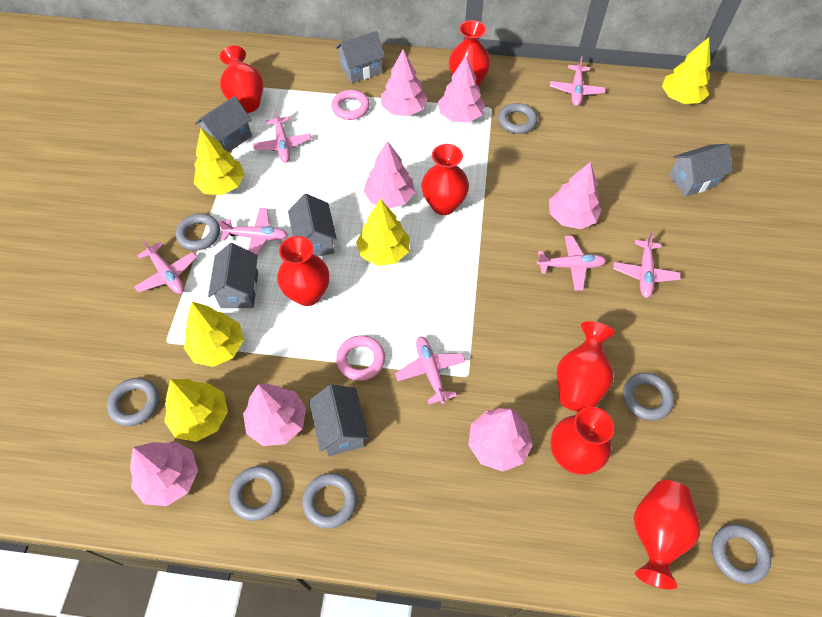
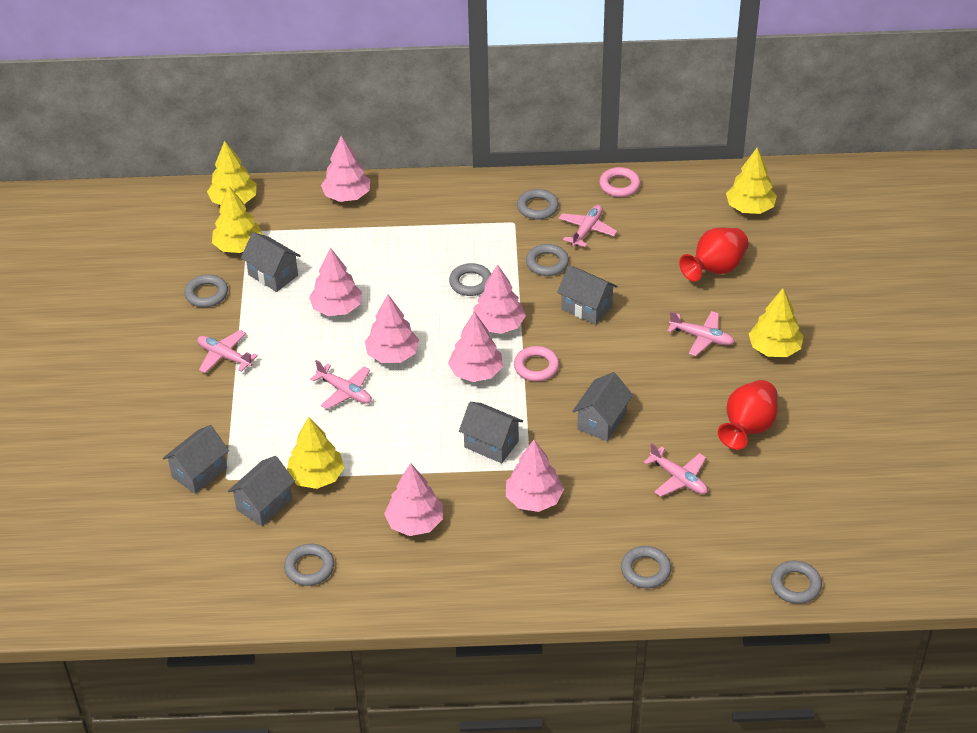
pink plane: [134,239,197,294] [218,208,288,255] [252,108,311,162] [395,336,466,404] [537,236,606,291] [550,55,605,106] [613,232,681,298] = 7 -> [197,330,258,373] [310,360,371,409] [558,205,617,247] [644,443,708,497] [667,311,735,356] = 5
red vase: [220,46,263,113] [277,236,329,306] [422,144,469,215] [449,20,491,86] [551,407,614,475] [557,321,615,412] [634,480,700,590] = 7 -> [679,228,749,282] [718,380,778,450] = 2

